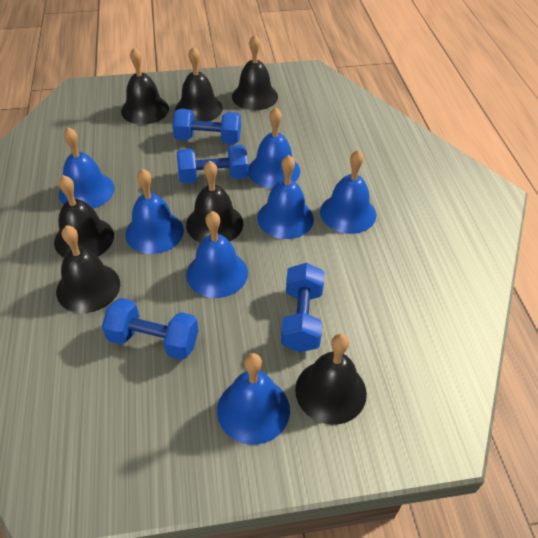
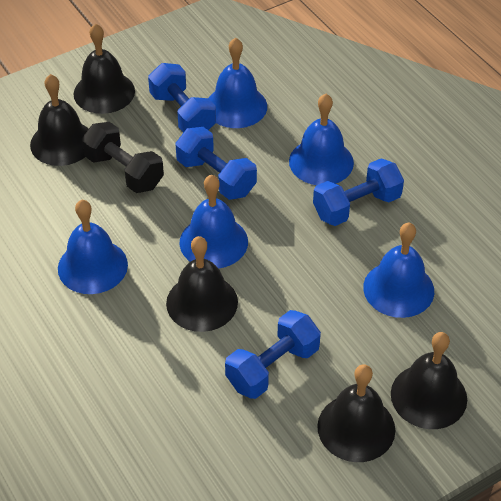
black bell: [54,175,114,258] [56,225,120,313] [121,47,169,125] [175,46,223,122] [186,161,243,243] [232,35,278,110] [295,334,367,425] = 7 -> [30,74,88,166] [74,23,135,114] [166,236,238,332] [317,364,395,462] [391,332,467,429] = 5
black dumbbell: none = 0 -> [82,122,164,193] = 1
blue bell: [59,127,115,209] [125,169,184,254] [186,211,248,298] [217,353,290,445] [248,107,300,189] [257,155,314,239] [320,150,376,234] = 7 -> [58,200,128,294] [180,175,248,269] [209,38,267,128] [289,94,354,185] [363,223,434,318] = 5

